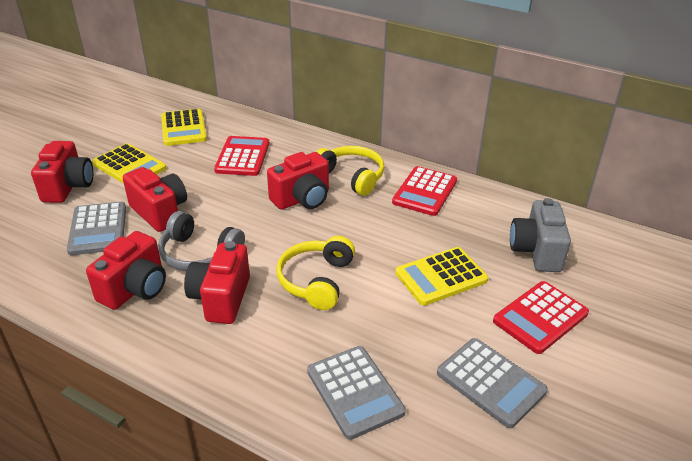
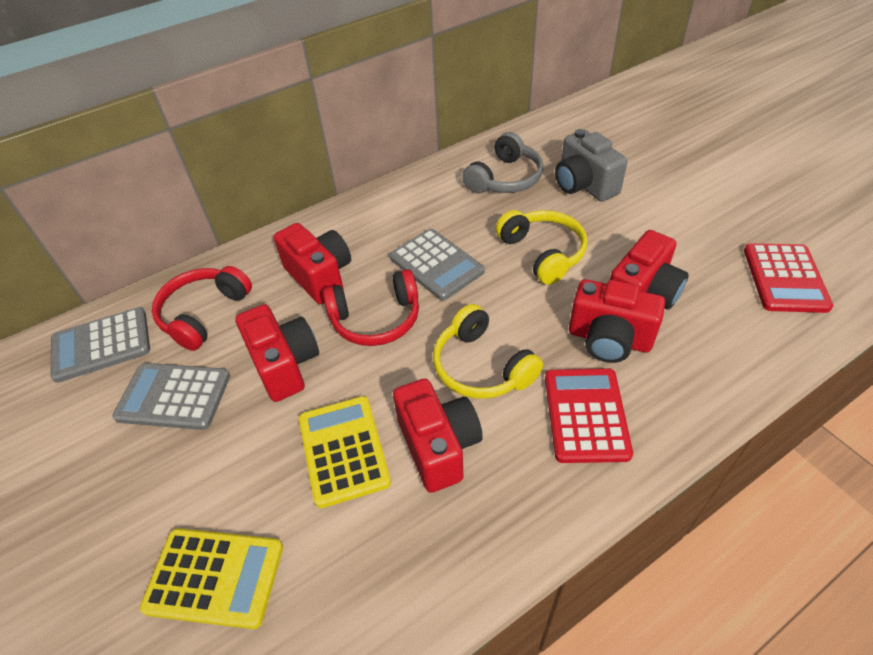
red calculator: [214,136,270,176] [392,166,457,216] [493,281,589,354] = 3 -> [545,368,633,463] [744,243,833,313] = 2
red headphones: none = 0 -> [152,266,252,351] [323,269,419,346] = 2
yellow calculator: [92,143,167,184] [161,109,207,146] [395,247,488,306] = 3 -> [140,528,283,629] [299,396,391,508] = 2

